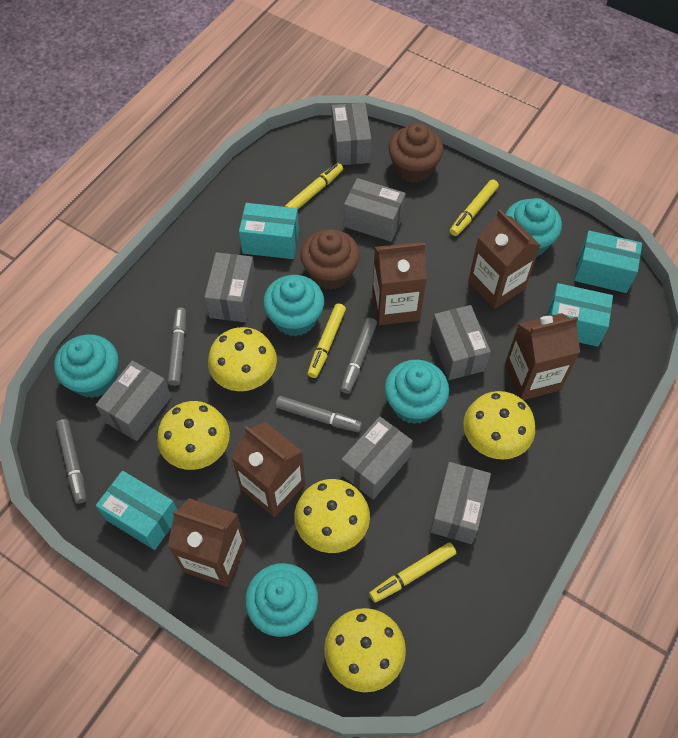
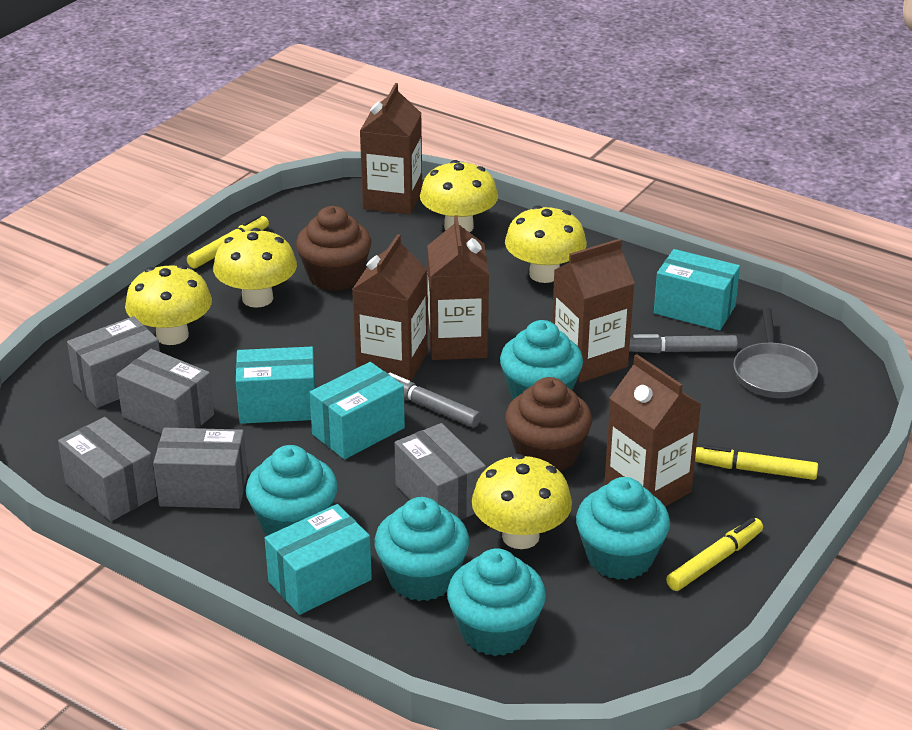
grey box: [96,360,171,441] [204,252,256,322] [332,102,371,165] [341,417,413,500] [344,178,406,242] [430,462,491,544] [431,305,491,380] = 7 -> [58,417,157,521] [67,316,160,408] [116,349,214,434] [153,428,248,509] [395,423,486,520] = 5
grey marker: [56,419,86,504] [168,307,186,386] [275,396,362,432] [341,318,377,394] = 4 -> [388,373,481,427] [629,334,738,353] = 2
grey pan: none = 0 -> [733,307,818,398] = 1
yellow marker: [284,163,343,209] [307,303,346,378] [369,542,456,603] [450,179,499,236] = 4 -> [187,215,269,269] [666,518,763,591] [695,445,818,480] = 3

